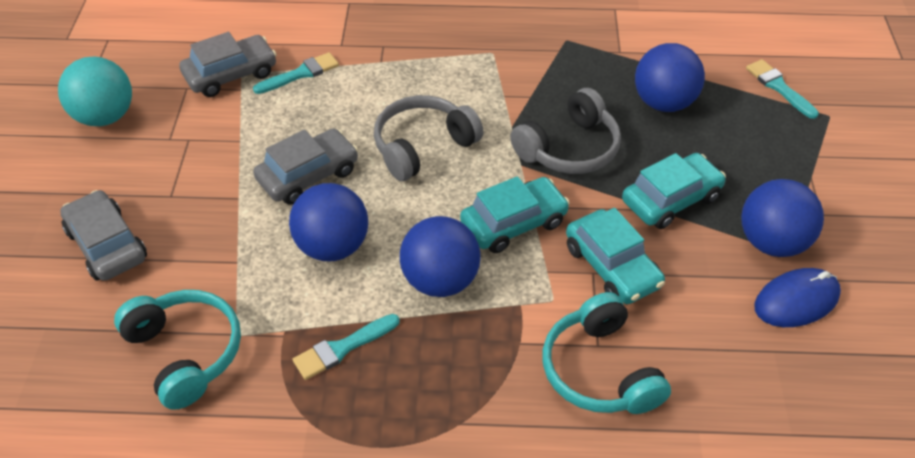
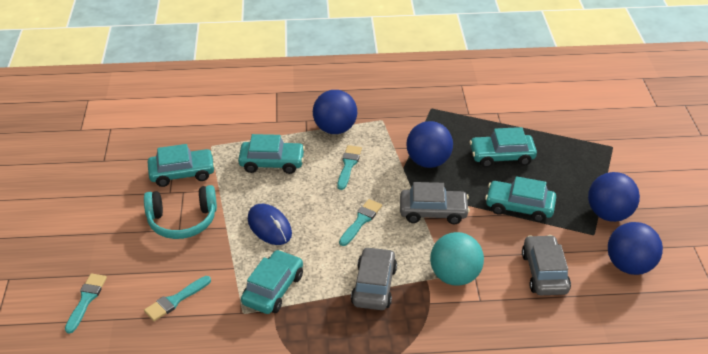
grey headphones: [374,95,484,181] [510,88,621,174] = 2 -> none = 0
turquoise brush: [253,52,339,94] [292,314,400,380] [746,59,819,119] = 3 -> [65,273,107,334] [144,276,211,321] [337,145,362,190] [339,199,382,246] = 4
turquoise car: [460,176,570,253] [566,208,665,304] [622,153,726,229] = 3 -> [148,144,215,187] [238,134,305,174] [241,250,303,314] [470,127,537,168] [485,176,556,222] = 5
turquoise headphones: [114,290,241,410] [543,292,671,414] = 2 -> [144,185,217,239] = 1

